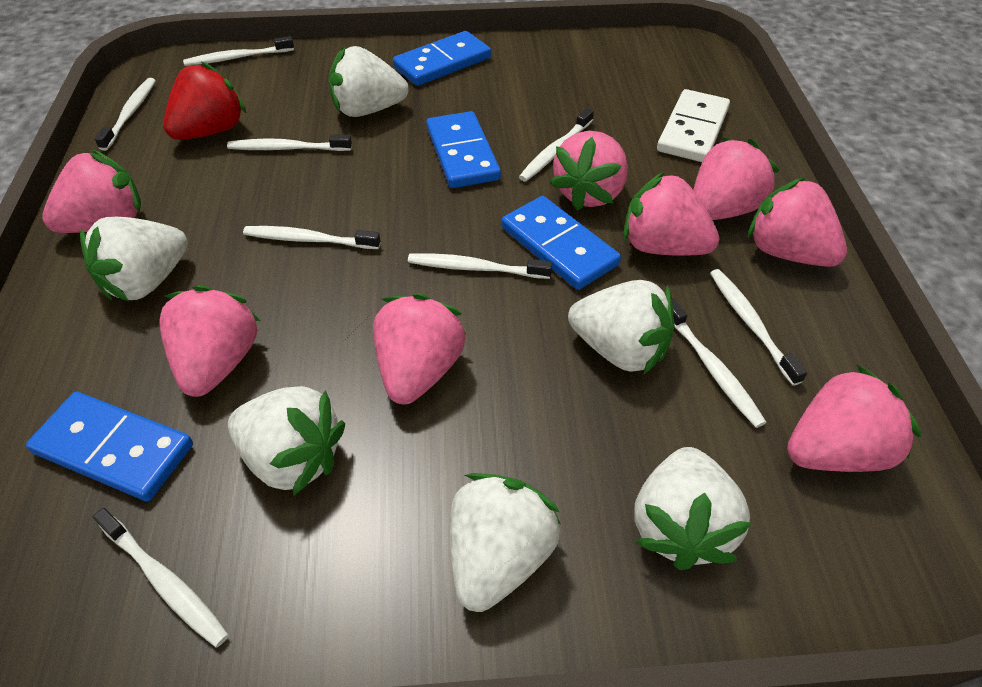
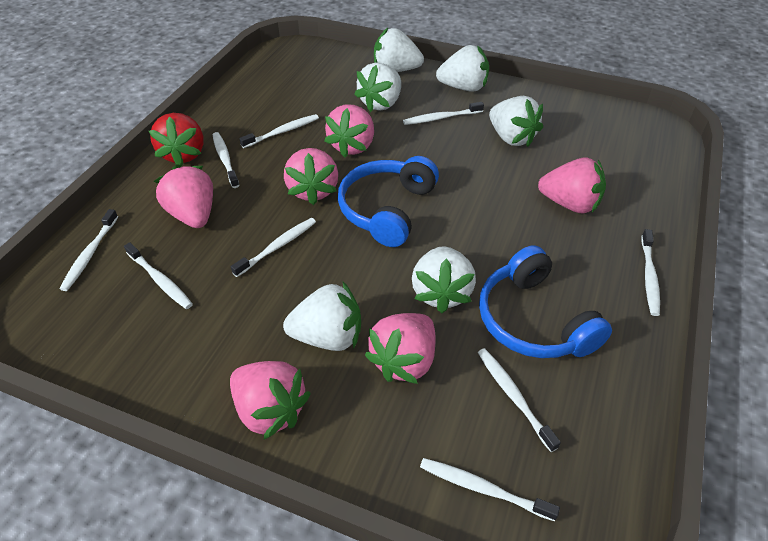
blue domino: [26,392,193,501] [393,31,491,86] [426,111,501,188] [502,196,621,290] = 4 -> none = 0
blue headphones: none = 0 -> [338,156,439,247] [479,245,612,358] = 2
pink strawberry: [42,150,141,233] [160,285,260,397] [373,293,466,404] [550,131,628,211] [623,172,720,256] [693,138,779,220] [748,177,847,267] [787,364,921,472] = 8 -> [154,164,213,228] [230,361,311,440] [284,148,338,205] [325,104,374,158] [365,313,436,384] [538,158,606,213] = 6
white domino: [657,89,730,162] = 1 -> none = 0

